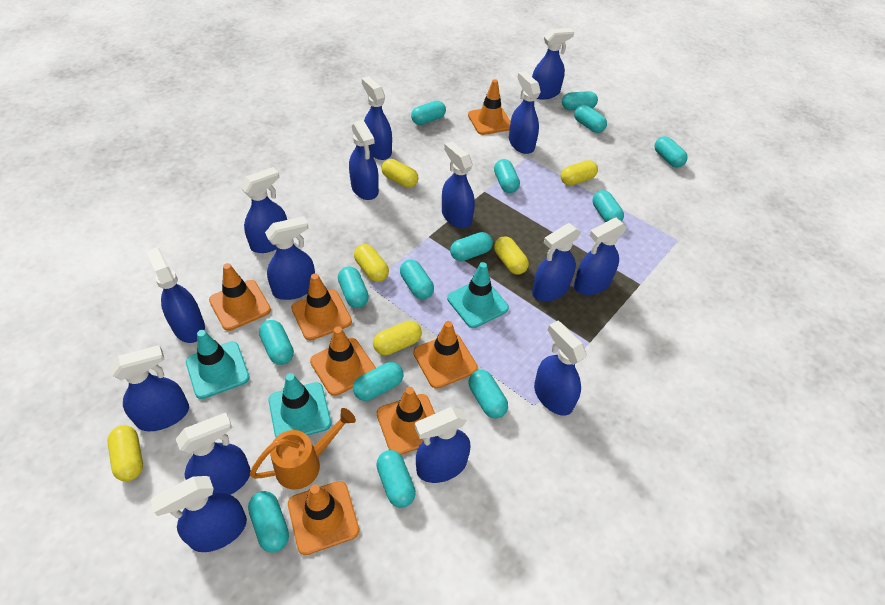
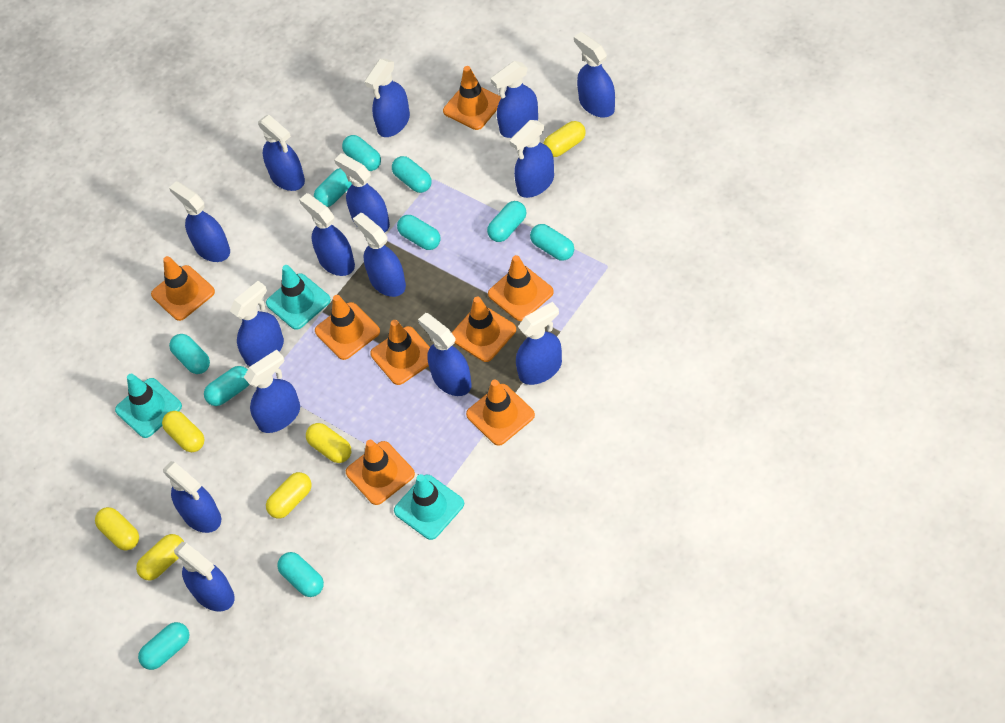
orange traffic cone: [209,263,271,331] [288,481,359,555] [291,273,352,340] [310,327,376,396] [377,387,435,455] [413,321,478,389] [468,79,511,135] = 7 -> [151,256,215,321] [315,295,380,360] [346,440,415,505] [370,320,430,385] [443,66,501,130] [452,297,516,362] [466,380,535,446] [488,255,554,321] = 8
orange watering can: [250,408,356,490] = 1 -> none = 0
turquoise capsule: [248,491,289,553] [259,320,294,365] [338,267,369,308] [353,362,404,401] [376,450,416,508] [400,260,434,299] [411,101,446,125] [450,232,493,261] [469,370,508,419] [494,159,520,193] [562,91,598,110] [574,105,607,133] [593,190,624,222] [654,136,688,167] = 14 -> [138,622,189,670] [169,334,210,374] [204,366,249,406] [277,552,324,597] [314,168,352,207] [342,135,381,171] [392,156,432,193] [397,215,441,250] [487,201,526,242] [530,224,574,261] = 10

